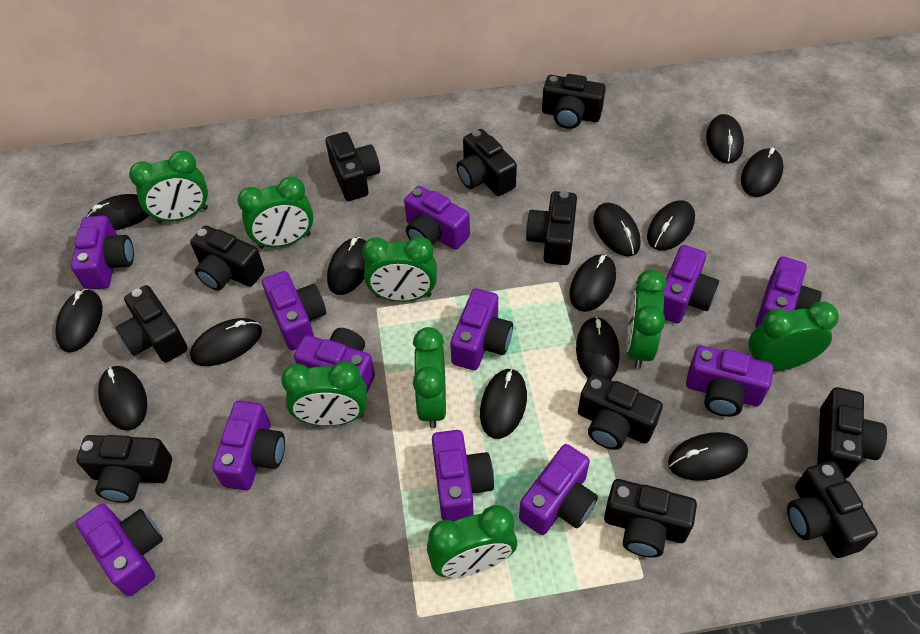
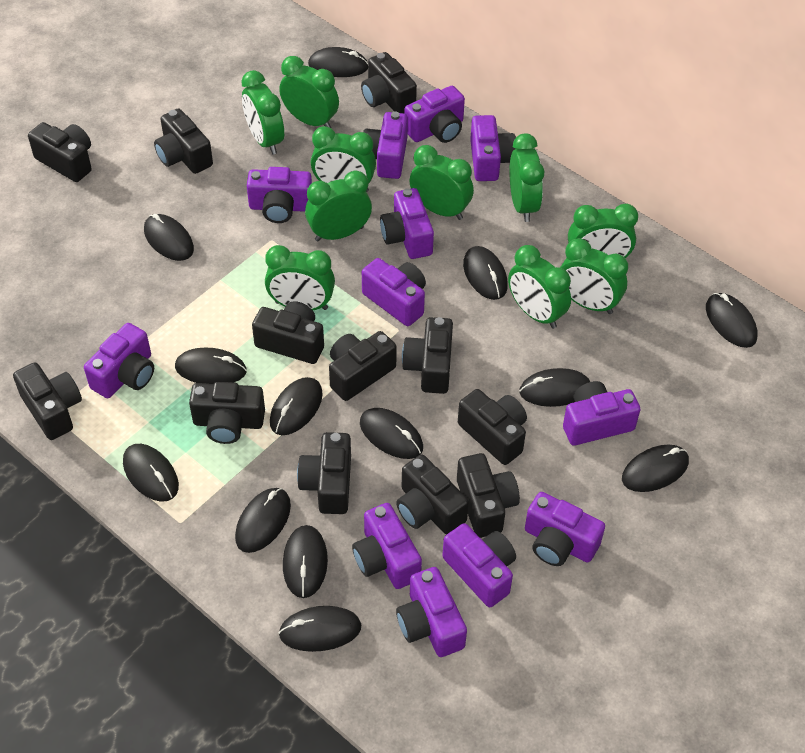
black camera: [77,435,172,503] [116,285,188,362] [190,226,265,291] [326,132,380,201] [457,129,517,196] [526,191,577,265] [542,74,606,129] [578,374,663,450] [604,479,697,558] [787,461,878,558] [817,387,887,478] = 11 -> [13,362,82,440] [28,122,92,182] [154,109,213,174] [189,382,265,444] [252,301,324,364] [297,432,351,514] [329,331,397,401] [361,52,417,113] [396,454,469,535] [402,317,453,394] [457,453,520,538] [458,389,527,465] = 12
green clock: [129,150,208,223] [238,176,314,249] [281,361,367,426] [362,237,437,302] [413,327,446,428] [427,505,517,577] [626,270,666,369] [748,302,839,371] = 8 -> [241,70,284,155] [265,245,335,310] [279,56,339,128] [305,171,372,242] [311,126,376,192] [409,145,474,220] [508,245,571,329] [509,133,544,222] [561,238,628,314] [568,204,638,258] = 10

